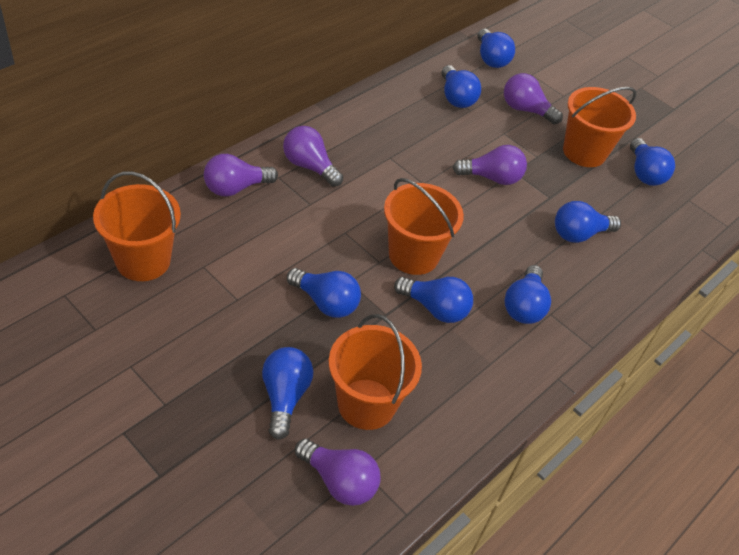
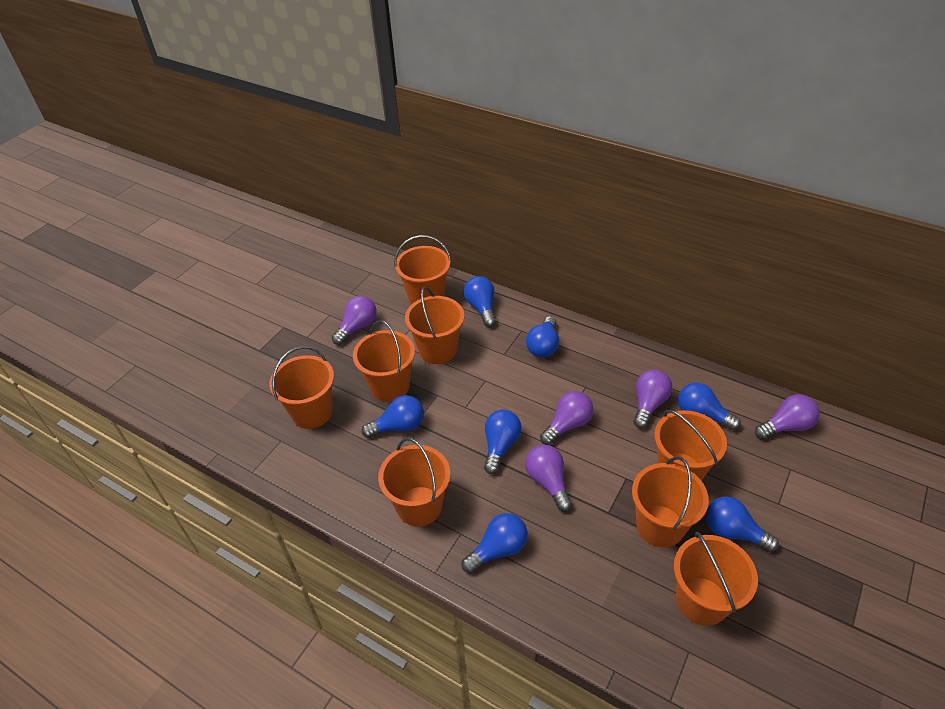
blue light bulb: [262,347,313,440] [287,268,361,318] [394,277,473,323] [441,65,481,108] [478,29,515,68] [504,265,551,324] [555,201,621,243] [630,138,675,186] = 8 -> [362,395,424,438] [462,513,528,573] [464,276,496,327] [484,410,522,474] [526,316,559,358] [678,382,741,430] [706,496,779,552] = 7
orange bucket: [93,171,181,281] [329,314,422,430] [384,178,464,275] [563,87,636,167] = 4 -> [269,346,334,429] [353,320,415,402] [378,437,451,527] [394,235,451,305] [405,286,464,364] [632,456,709,548] [654,410,727,481] [674,531,758,626] = 8

